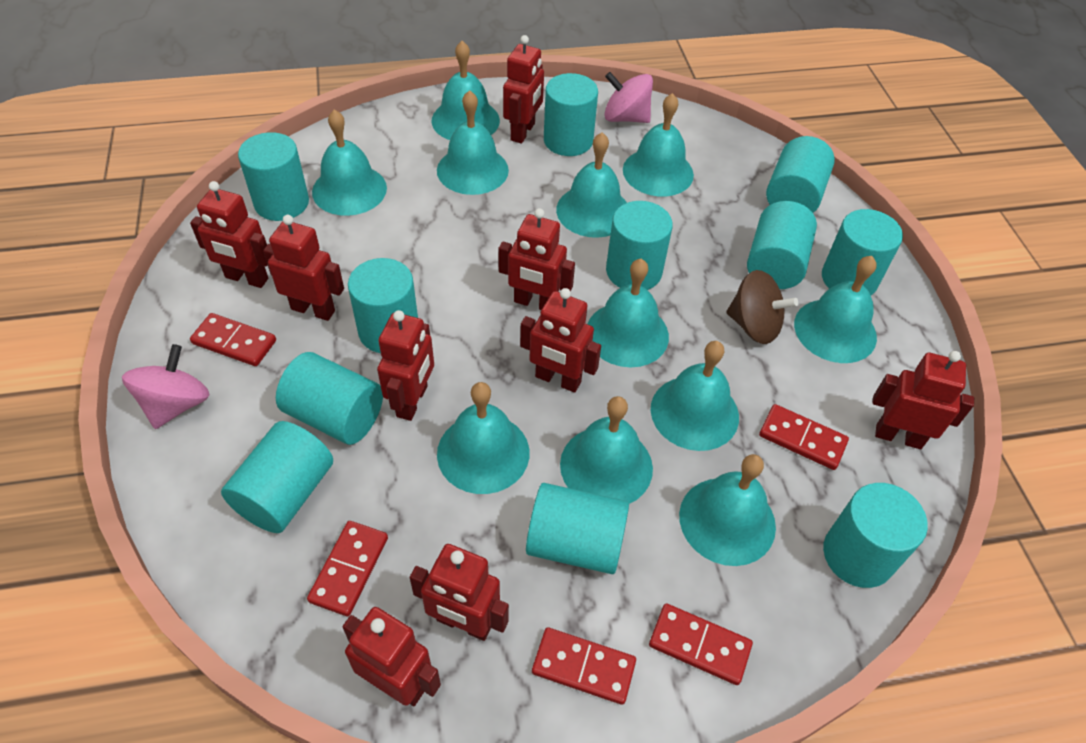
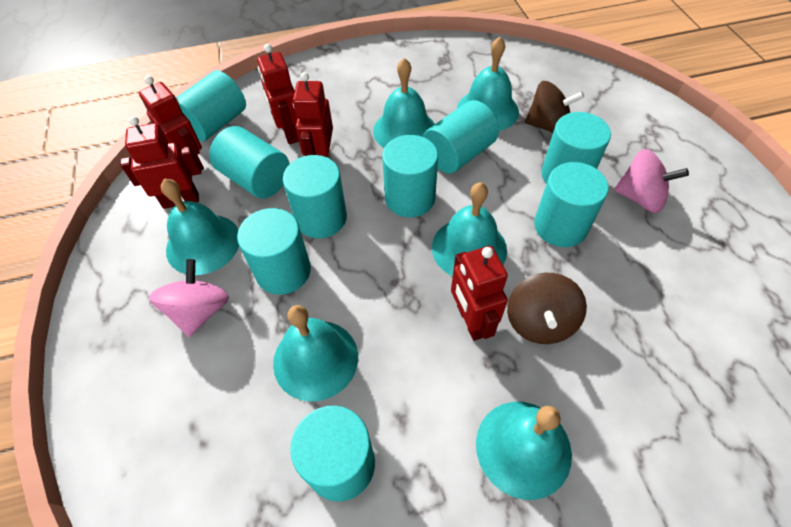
brown spinning top: [726,270,798,344] = 1 -> [507,273,587,344] [525,81,584,133] = 2
red domino: [190,313,276,366] [307,521,388,616] [532,627,636,705] [649,603,753,685] [759,404,849,470] = 5 -> none = 0
red robot: [190,181,268,288] [263,215,344,321] [342,607,441,706] [377,310,434,421] [410,544,509,641] [498,208,575,310] [503,35,544,144] [520,288,601,393] [873,351,974,449] = 9 -> [120,116,201,209] [139,75,204,170] [257,44,299,144] [293,72,333,157] [451,246,508,341] = 5
turquoise bell: [312,110,387,216] [432,41,500,140] [437,90,509,195] [437,382,529,494] [556,132,627,238] [560,396,653,504] [588,259,669,368] [623,93,694,196] [651,341,739,451] [679,454,776,566] [794,256,877,363] = 11 -> [161,179,239,275] [273,305,358,402] [373,58,435,148] [432,182,507,276] [457,37,519,131] [476,402,572,500] = 6
turquoise cylinder: [221,421,333,533] [238,132,309,221] [276,352,383,445] [348,258,418,353] [526,483,629,574] [544,73,598,156] [606,201,673,290] [747,201,817,289] [766,136,835,213] [822,209,903,295] [823,483,928,588] = 11 -> [176,70,246,141] [209,126,290,199] [237,208,311,295] [283,155,347,238] [290,405,375,502] [382,135,438,217] [423,100,499,173] [534,162,609,247] [541,112,611,184] = 9

